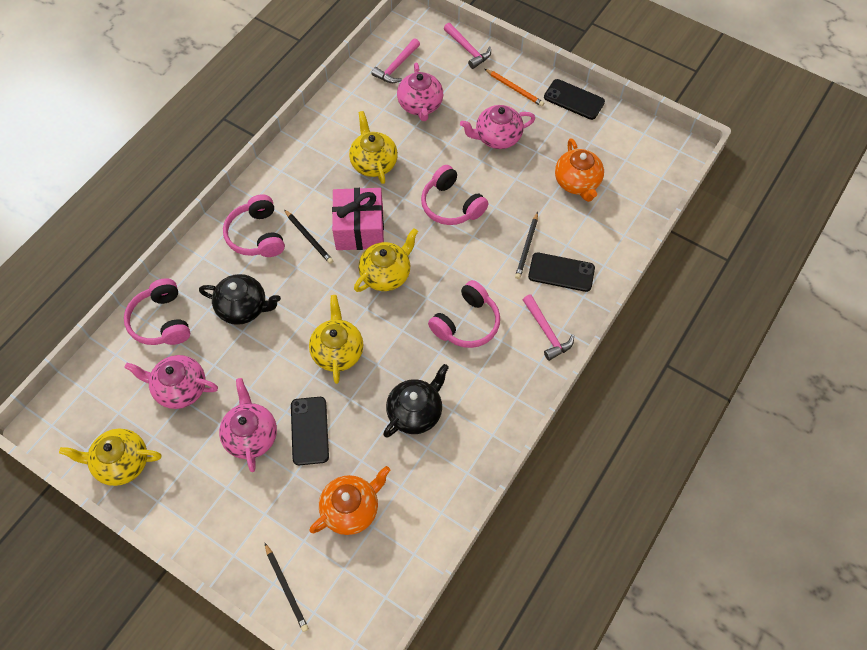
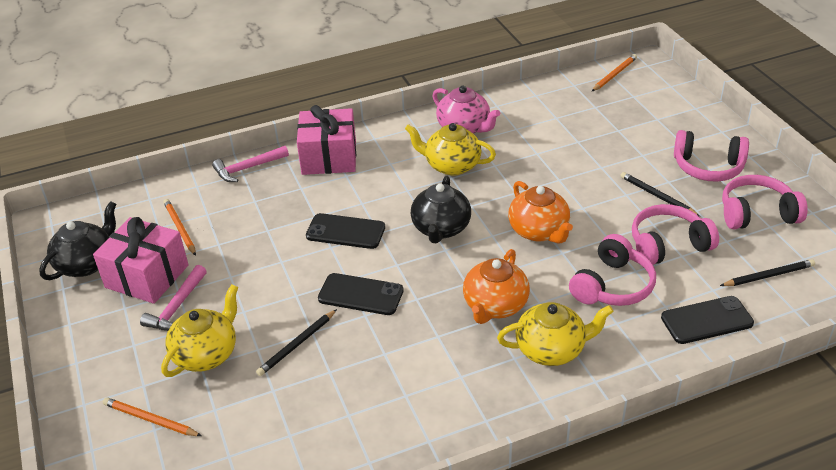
orange pencil: [485,69,544,107] = 1 -> [103,397,202,436] [163,199,196,256] [592,54,637,91] = 3
pink gift: [332,188,384,250] = 1 -> [93,217,189,304] [297,105,356,175] = 2
pink hammer: [371,38,420,83] [444,23,491,69] [523,295,574,361] = 3 -> [140,265,207,331] [212,146,289,182] = 2
pink teapot: [124,355,218,409] [219,378,277,472] [397,63,443,121] [460,105,535,149] = 4 -> [433,86,500,134] = 1
yellow teapot: [59,428,161,486] [309,295,363,384] [349,111,398,184] [354,228,418,292] = 4 -> [161,284,238,377] [405,123,496,176] [497,302,613,366] = 3

